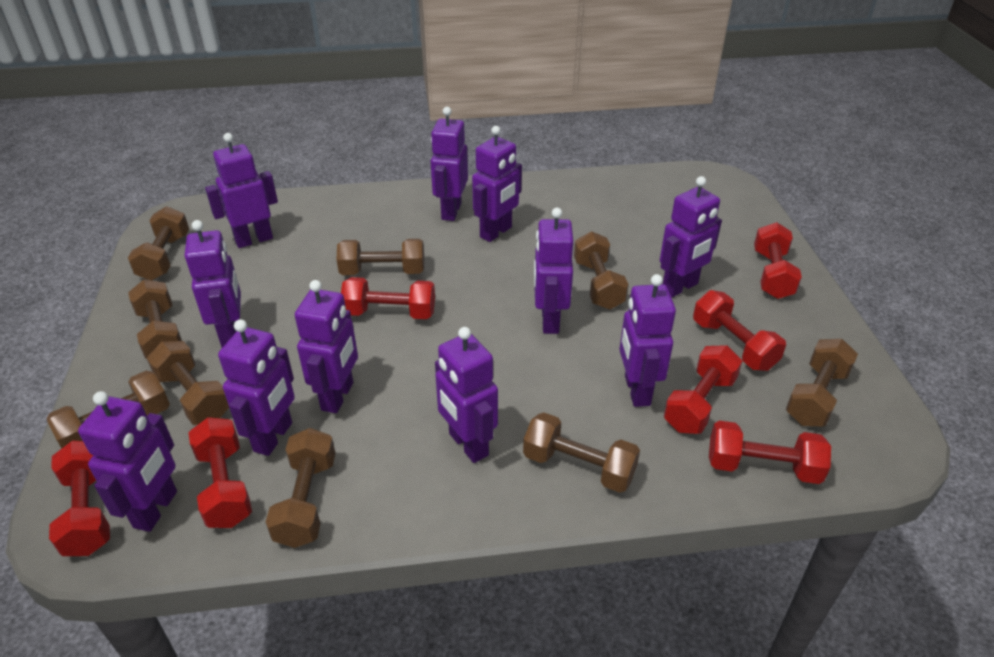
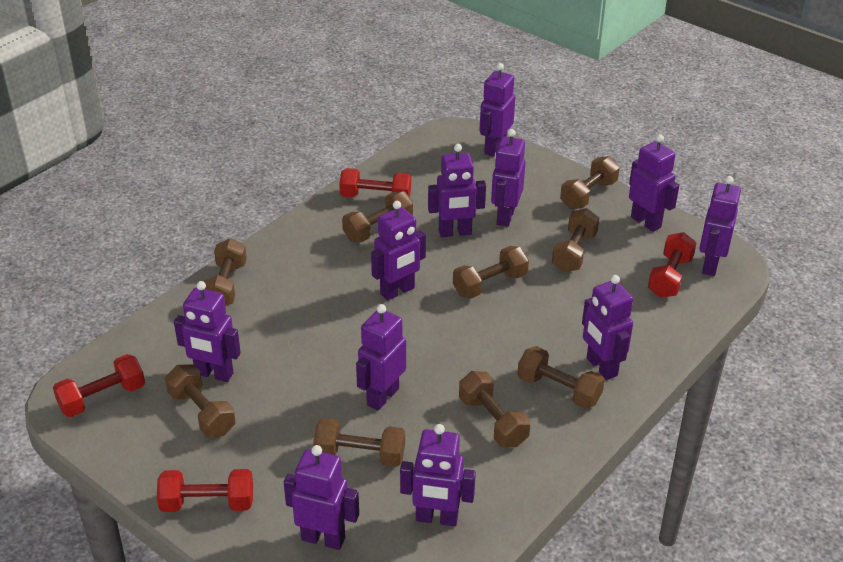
red dumbbell: [49,440,110,556] [188,417,252,528] [341,277,435,319] [664,345,742,434] [693,290,786,371] [709,421,831,484] [754,222,802,299] = 7 -> [53,354,145,417] [157,469,253,512] [339,168,411,198] [648,232,697,298] = 4

